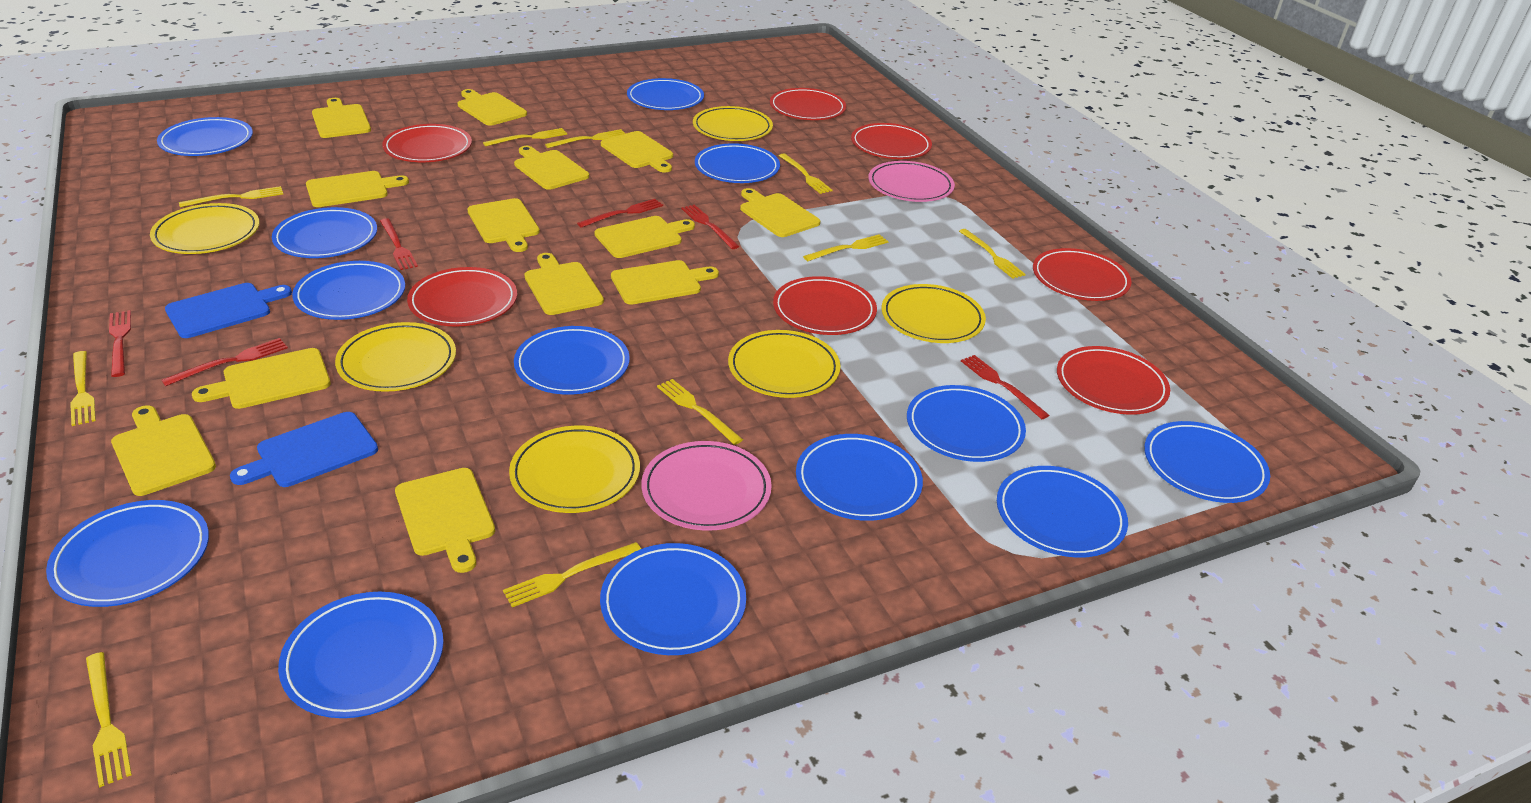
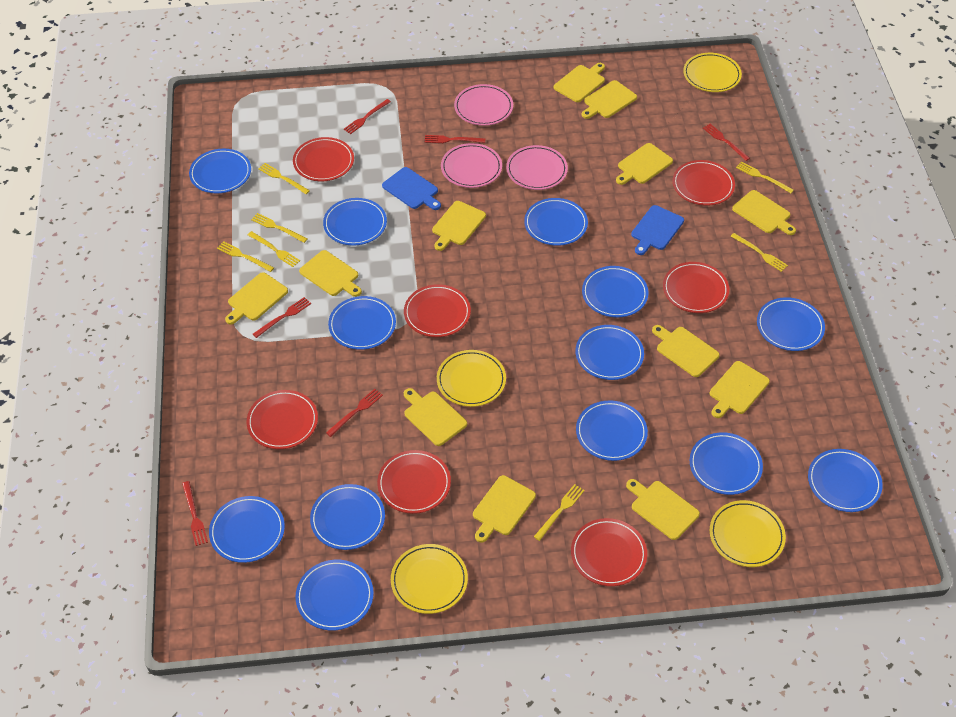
pink plate: [642,441,772,531] [868,161,955,202] = 2 -> [441,143,502,188] [454,84,513,126] [506,145,568,190] = 3
yellow cutting board: [111,405,216,496] [192,348,331,409] [306,171,409,207] [312,98,371,138] [395,468,495,573] [458,89,527,126] [467,198,540,252] [514,146,589,190] [524,253,604,315] [595,216,695,258] [601,131,673,172] [611,260,719,305] [740,188,820,237] = 13 -> [225,272,288,325] [299,250,362,297] [404,388,467,446] [432,201,486,251] [473,475,536,543] [554,63,605,102] [582,80,637,119] [616,143,673,185] [626,479,700,540] [652,325,720,377] [710,361,770,418] [732,190,796,235] = 12
yellow fork: [70,351,96,426] [86,652,132,787] [179,186,283,208] [483,128,567,146] [503,542,641,607] [545,129,625,148] [657,379,743,445] [779,153,832,194] [803,234,888,261] [959,229,1026,279] = 10 -> [217,241,274,272] [248,231,300,267] [251,213,307,243] [258,163,310,194] [534,484,585,541] [730,233,788,272] [736,161,794,193] = 7
yellow plate: [150,203,259,254] [335,322,456,392] [509,426,640,513] [693,106,773,141] [728,330,840,398] [882,284,986,343] = 6 -> [391,544,468,614] [437,350,506,407] [683,53,742,92] [710,500,786,567] = 4

